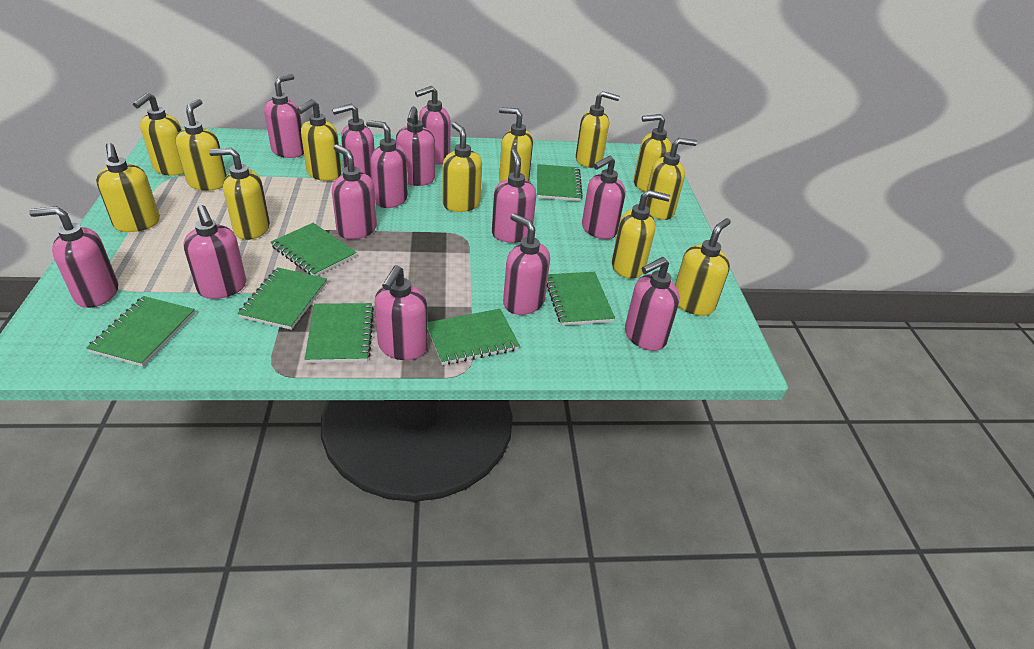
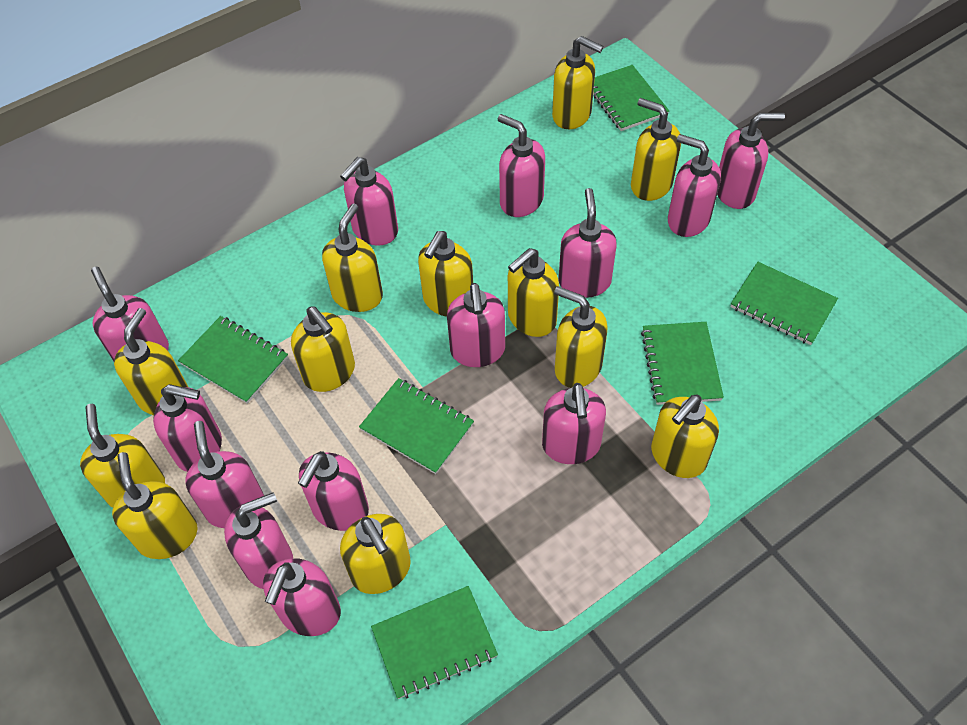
green notebook: [86,296,195,367] [237,267,327,330] [271,223,357,276] [305,303,374,363] [427,309,520,365] [537,164,583,201] [547,272,615,326] = 7 -> [178,316,288,404] [359,378,474,474] [371,586,498,699] [593,65,669,131] [641,322,724,405] [730,262,838,345] = 6

